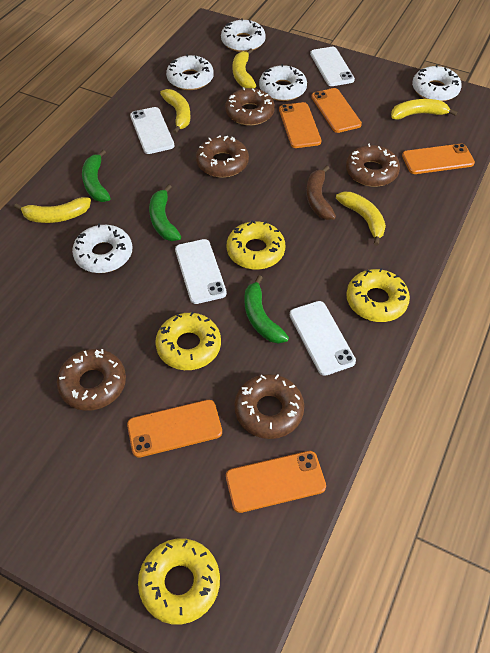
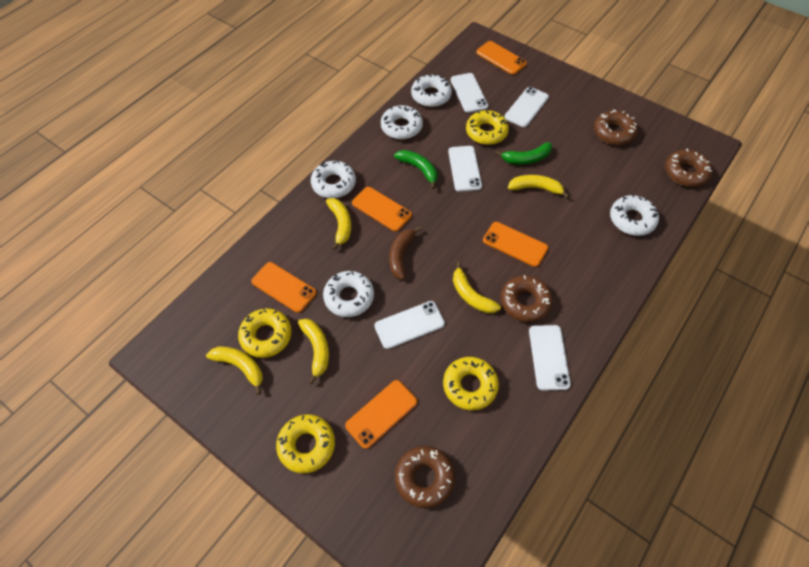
brown donut: [57,349,126,411] [196,136,249,178] [225,87,275,126] [234,374,304,439] [346,144,400,187] = 5 -> [395,446,455,508] [501,275,552,322] [594,110,638,145] [665,149,712,187] = 4
green banana: [82,150,110,202] [149,184,181,241] [244,275,289,344] = 3 -> [394,150,437,189] [495,142,552,165] = 2
white phone: [130,107,174,154] [175,239,227,304] [290,301,356,376] [310,47,355,86] = 4 -> [374,301,445,349] [448,146,482,192] [451,73,488,113] [504,87,549,127] [529,325,571,391] = 5

